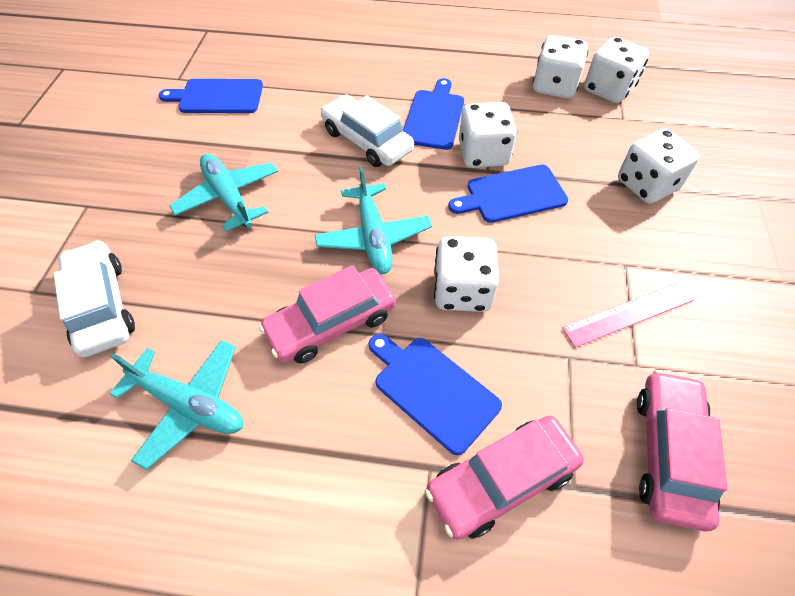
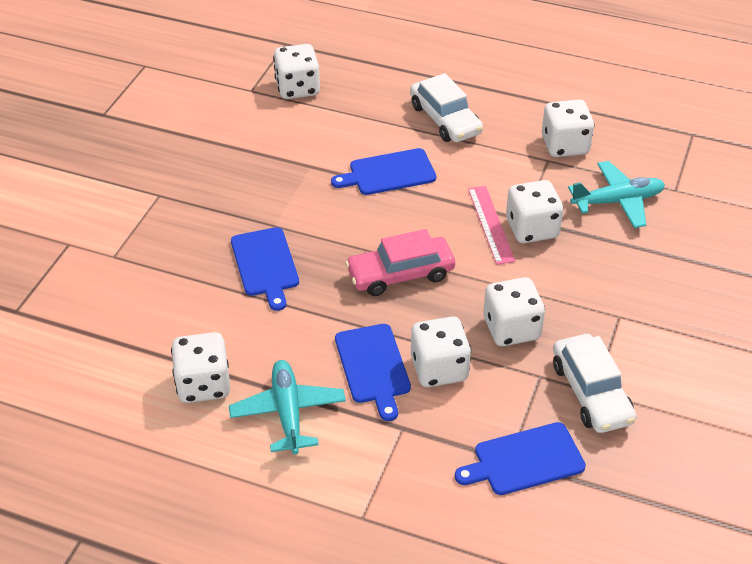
pink car: [259,265,396,364] [425,416,584,540] [637,370,727,532] = 3 -> [345,229,455,296] = 1
turquoise plane: [109,340,243,470] [169,154,278,232] [315,166,432,274] = 3 -> [229,360,346,455] [568,161,665,228] = 2
white dice: [434,236,499,312] [459,102,517,168] [533,35,588,98] [584,37,649,103] [618,129,700,204] = 5 -> [171,332,230,403] [273,44,320,99] [411,316,471,387] [483,277,545,346] [506,180,563,243] [542,100,594,157] = 6

